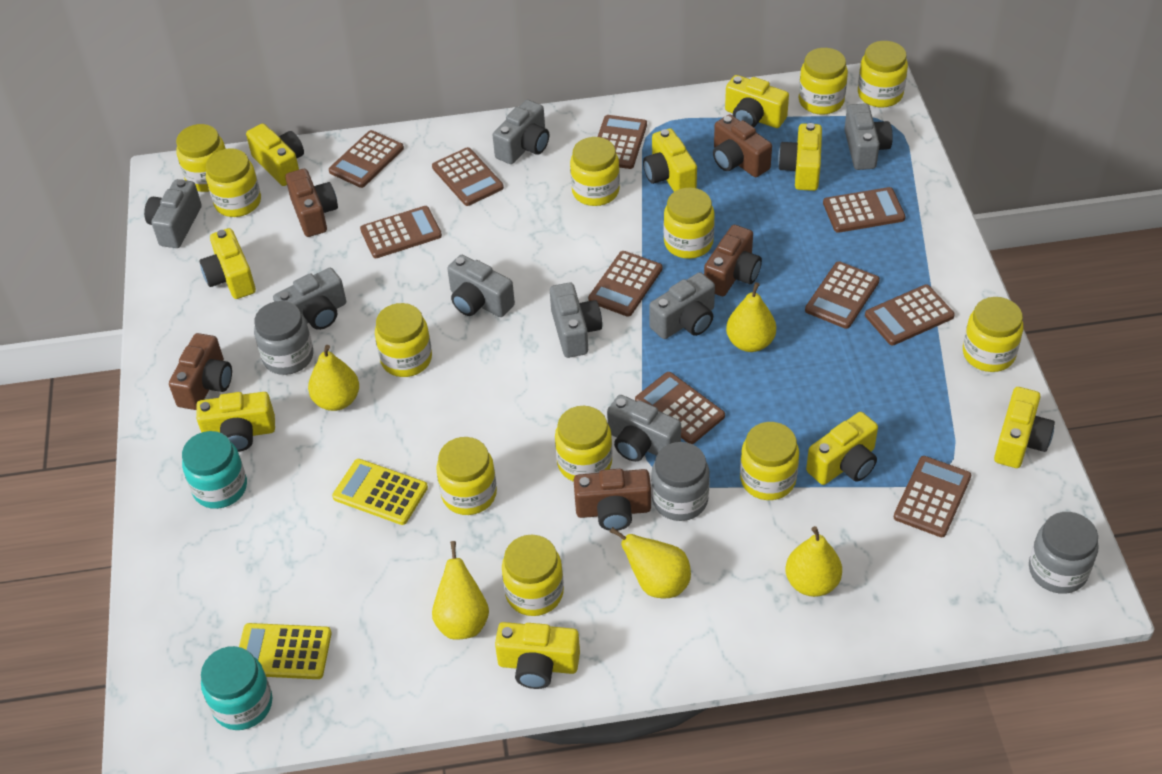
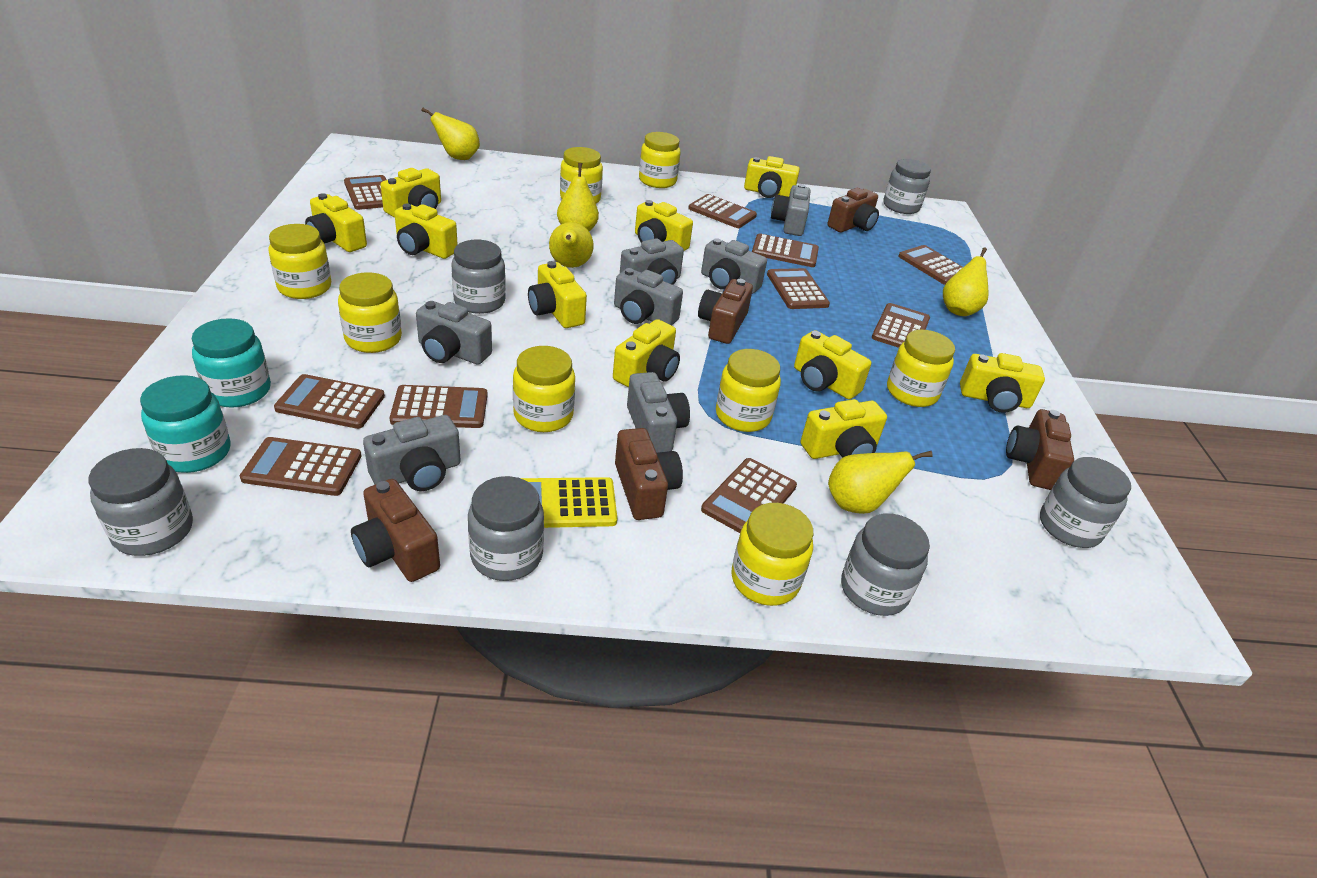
grey camera: [144,179,202,248] [273,268,346,330] [447,255,515,317] [493,100,549,164] [550,282,602,358] [607,395,681,462] [649,272,715,339] [844,103,893,170] = 8 -> [363,415,461,491] [416,301,492,365] [614,268,683,325] [620,238,684,285] [627,372,690,453] [701,238,767,294] [771,184,810,236] = 7
grey jar: [254,301,313,375] [651,442,710,521] [1029,512,1099,594] = 3 -> [89,448,193,556] [451,240,506,314] [468,476,544,581] [841,513,930,616] [883,159,931,214] [1040,457,1131,548] = 6
yellow calculator: [239,623,332,679] [332,459,428,525] = 2 -> [521,477,617,528] = 1
yellow camera: [196,392,275,452] [200,228,256,299] [246,123,304,186] [495,622,580,689] [643,128,697,192] [725,75,789,128] [778,123,822,191] [806,412,878,485] [994,387,1055,468] = 9 -> [305,193,367,252] [381,168,441,218] [394,203,458,259] [528,261,587,328] [613,319,680,388] [635,200,693,251] [744,156,800,198] [794,330,871,400] [801,399,887,459] [960,353,1045,413] = 10
yellow jar: [176,124,226,192] [206,148,261,217] [375,303,432,377] [436,437,497,515] [502,535,564,616] [555,406,612,482] [570,137,620,206] [664,188,715,259] [740,422,799,500] [799,48,848,115] [858,41,908,108] [963,297,1023,372] = 12 -> [268,224,331,299] [338,272,402,353] [513,346,575,432] [560,147,603,204] [639,132,681,188] [716,349,781,432] [732,503,813,606] [887,330,955,407] = 8

